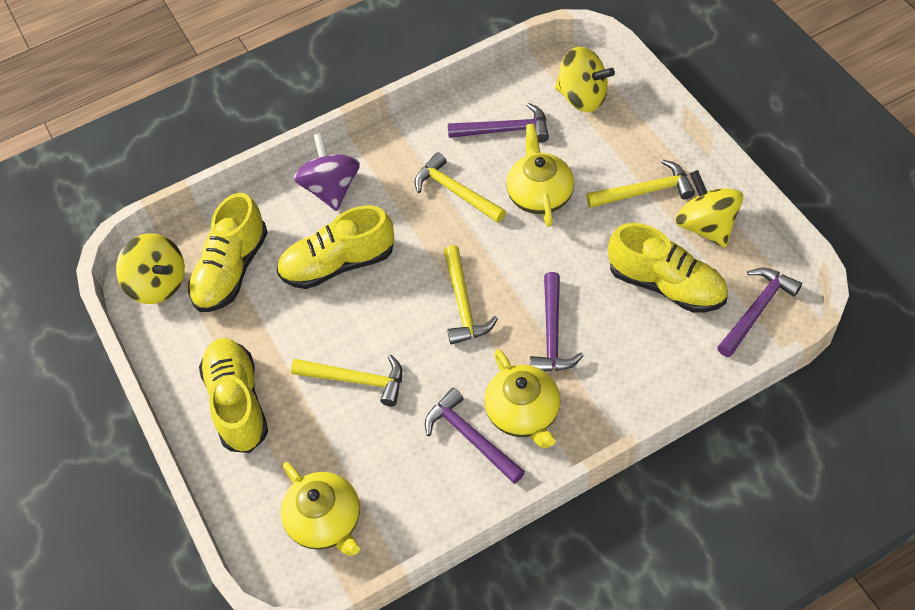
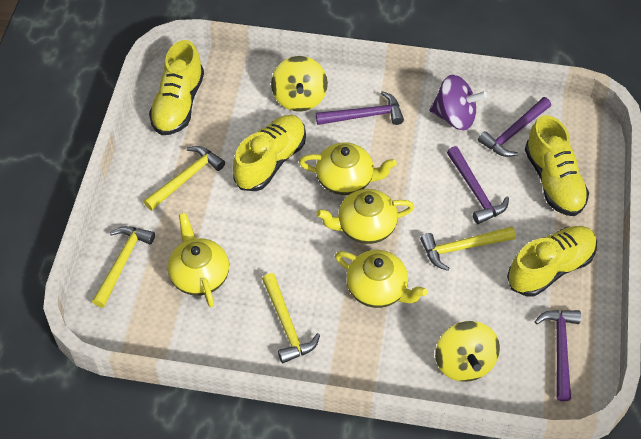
yellow spinning top: [116,233,185,304] [555,47,615,112] [675,170,743,248] = 3 -> [271,56,328,112] [435,321,500,382] = 2
yellow teapot: [281,462,360,556] [484,349,561,448] [506,124,574,227] = 3 -> [168,213,229,307] [299,142,397,195] [316,189,414,244] [335,250,427,308] = 4

